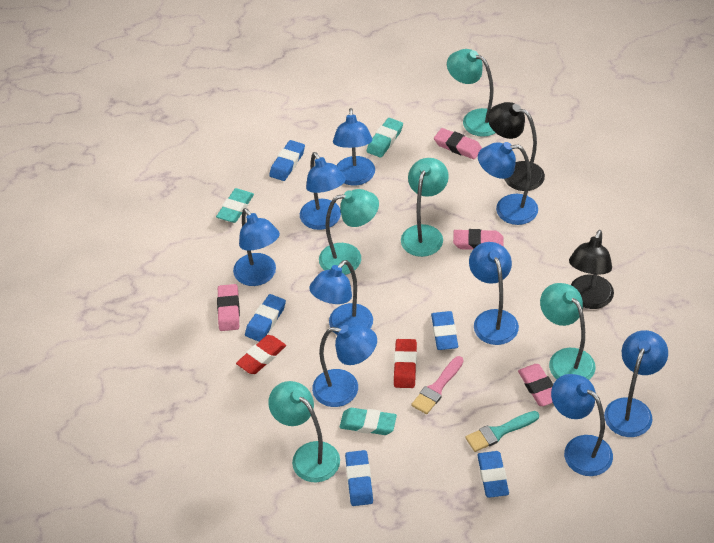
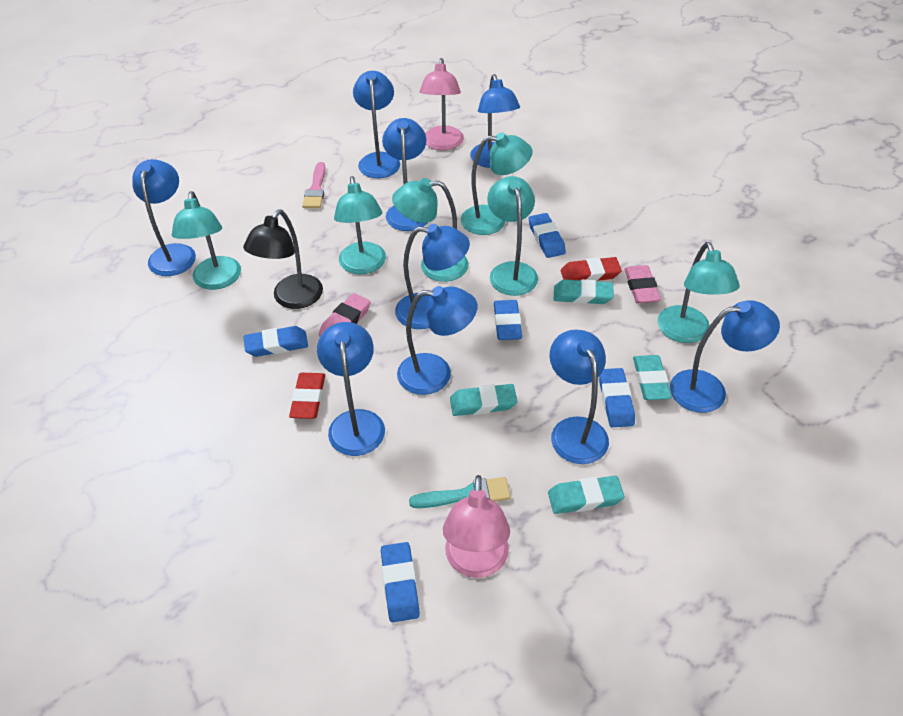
black lamp: [488,102,545,191] [569,230,614,309] = 2 -> [243,210,323,309] = 1
pink eraser: [217,284,240,331] [434,128,482,160] [453,229,503,250] [518,364,553,406] = 4 -> [319,293,370,337] [624,265,661,303] = 2
pink lamp: none = 0 -> [420,58,464,151] [443,475,510,578] = 2
turquoise eraser: [216,188,254,223] [340,408,397,435] [367,118,403,158] = 3 -> [450,384,517,416] [548,476,624,514] [554,279,614,304] [633,355,672,400] = 4
turquoise lamp: [268,381,340,482] [319,189,379,275] [401,158,449,257] [447,49,495,137] [540,283,595,380] = 5 -> [172,191,241,290] [334,176,386,274] [392,178,469,282] [461,132,533,235] [487,176,538,296] [657,242,740,343] = 6

